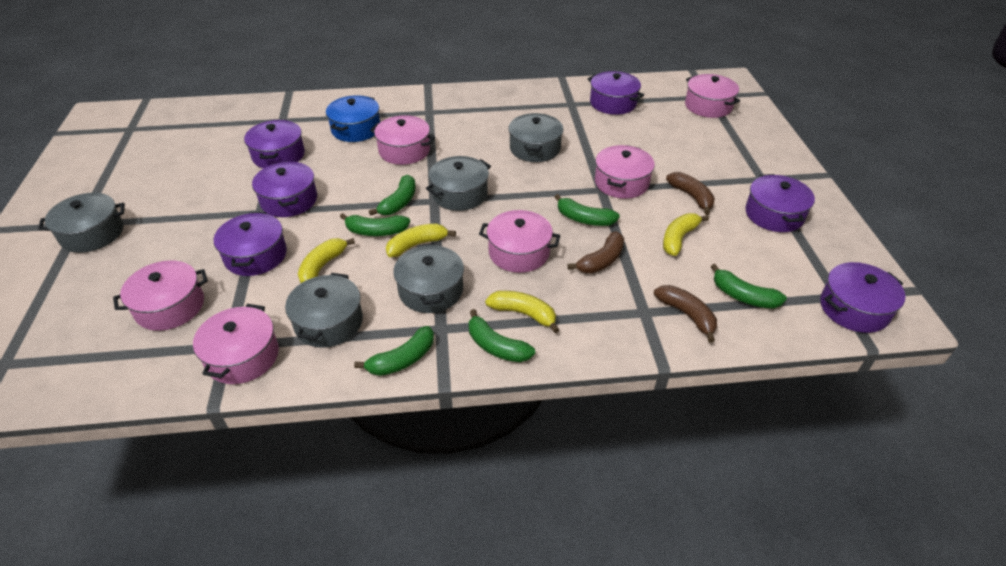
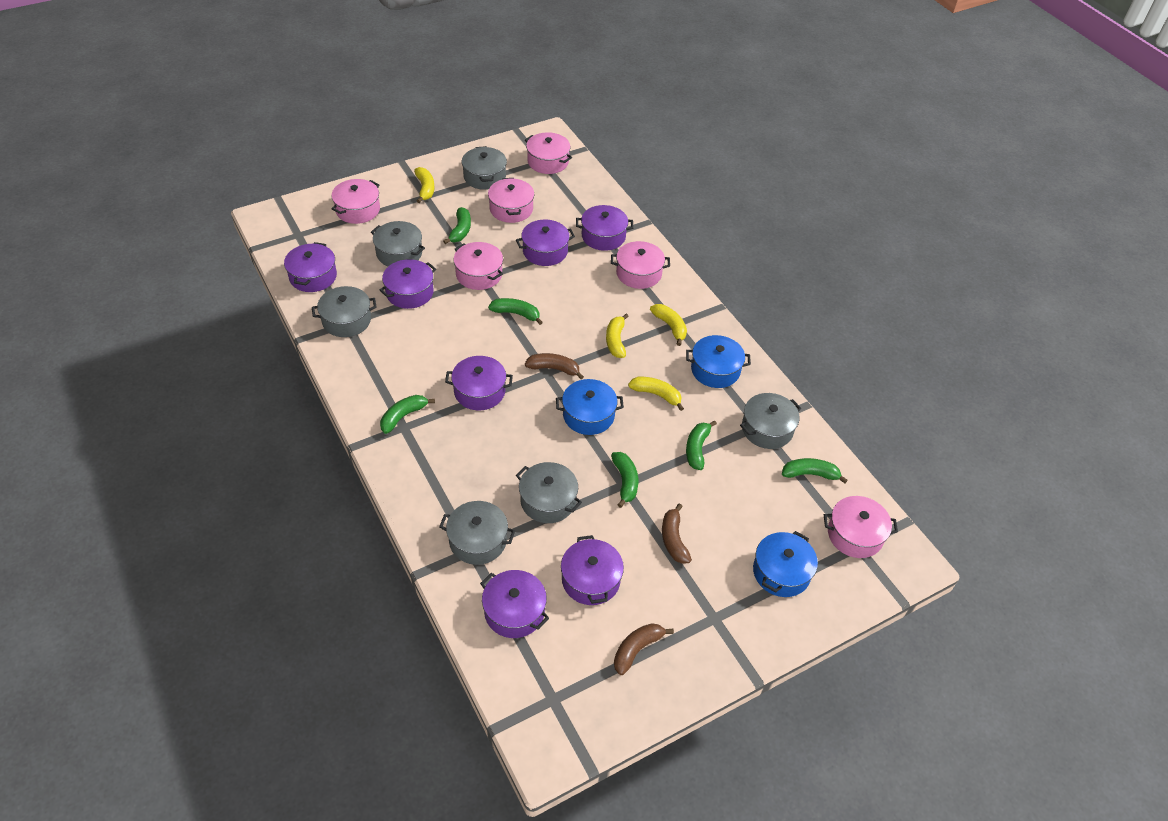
blue pot: [326,95,380,142] = 1 -> [556,379,624,435] [686,335,751,388] [753,531,818,597] = 3
grey pot: [38,193,125,253] [285,273,363,348] [393,243,464,313] [426,156,491,211] [508,113,563,162] = 5 -> [312,286,377,337] [371,221,425,266] [439,501,515,565] [462,146,507,190] [516,462,582,523] [740,393,802,449] = 6
purple pot: [214,212,287,276] [244,120,305,169] [252,161,317,217] [588,71,644,115] [745,174,815,232] [820,262,905,333] = 6 -> [284,242,337,292] [380,259,436,309] [445,356,513,410] [480,570,549,638] [516,220,575,266] [561,535,624,605] [576,205,633,251] = 7

